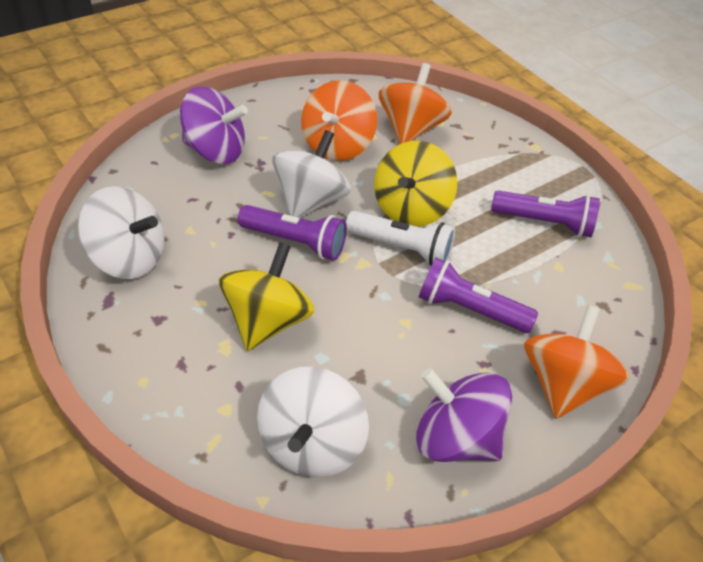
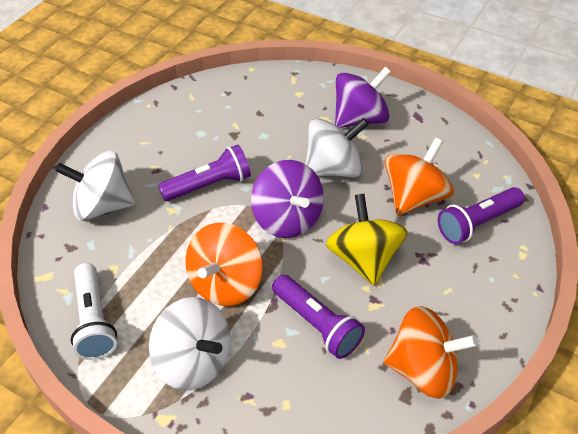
yellow spinning top: [219,242,315,351] [374,141,457,227] = 2 -> [326,194,408,286] = 1

